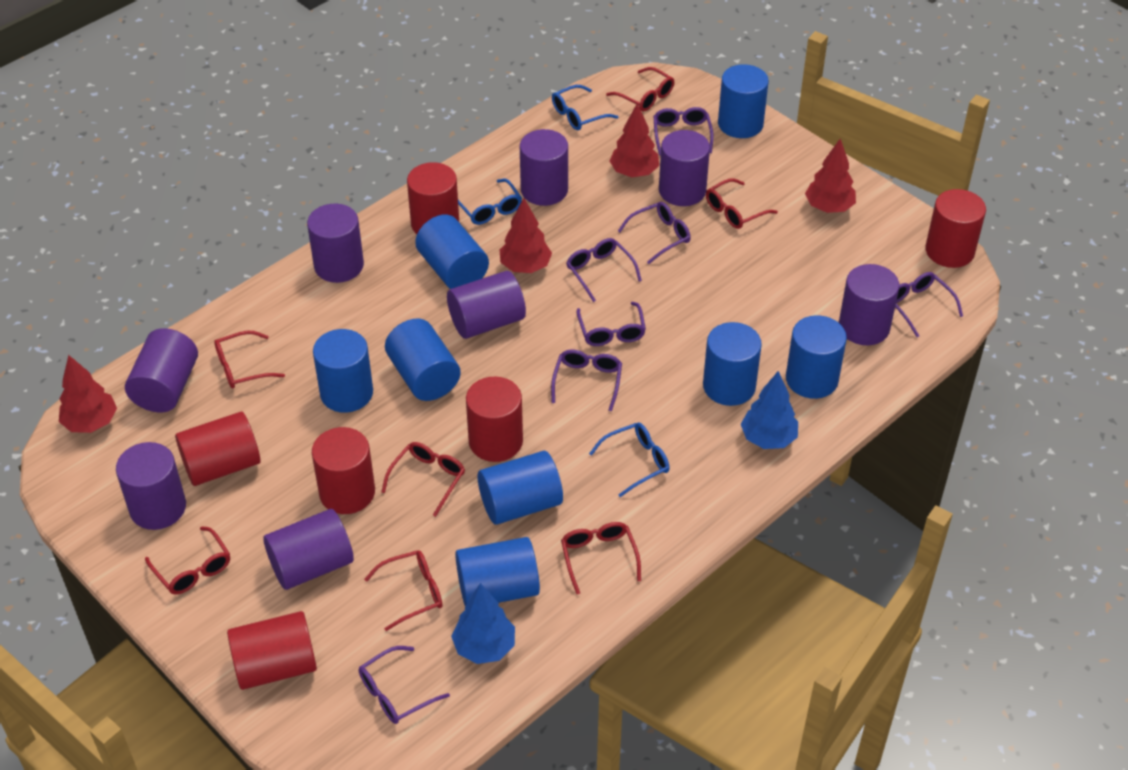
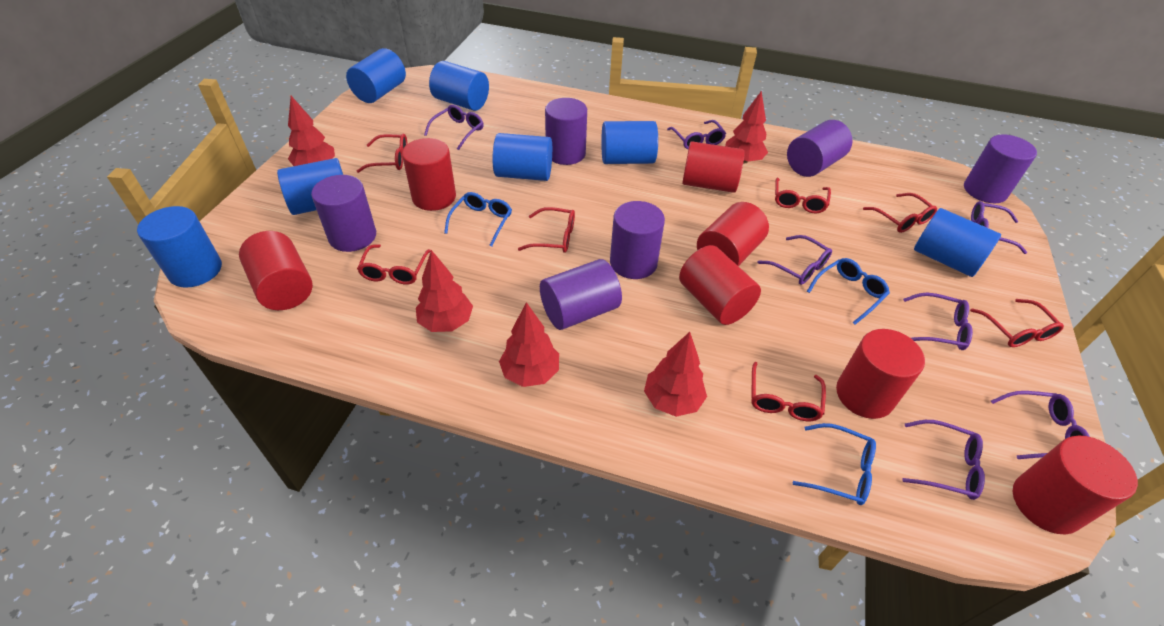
blue cylinder: [313,329,373,413] [385,319,461,401] [415,214,489,289] [455,537,540,606] [477,451,563,525] [703,322,762,406] [718,64,769,138] [786,315,847,399] = 8 -> [137,206,222,288] [277,158,343,215] [346,48,406,103] [429,61,489,111] [493,133,552,181] [601,121,658,164] [914,208,1001,277] = 7
blue tree: [451,583,515,664] [741,371,798,449] = 2 -> none = 0
purple cylinder: [116,442,186,530] [125,328,198,413] [263,509,354,590] [307,204,364,283] [447,271,526,339] [520,129,568,206] [659,130,710,206] [839,264,899,345] = 8 -> [311,175,376,252] [540,259,622,330] [545,98,587,165] [610,201,665,279] [787,120,852,177] [964,134,1037,203] = 6
red cylinder: [175,412,261,486] [227,611,317,690] [312,427,375,514] [407,162,459,234] [466,377,523,462] [925,189,986,268] = 6 -> [239,231,313,310] [402,138,456,211] [679,245,761,325] [682,142,745,193] [697,202,769,266] [836,329,925,419] [1013,435,1138,534] = 7
red tree: [59,355,117,433] [500,198,552,273] [609,104,659,177] [805,139,856,213] = 4 -> [288,96,335,166] [416,250,473,332] [499,302,559,387] [644,332,707,417] [725,91,768,164] = 5

